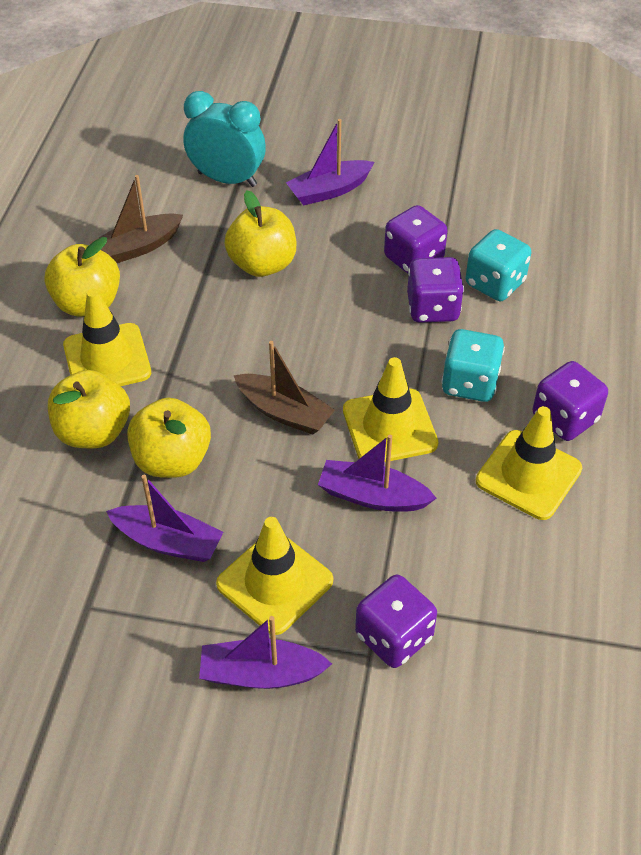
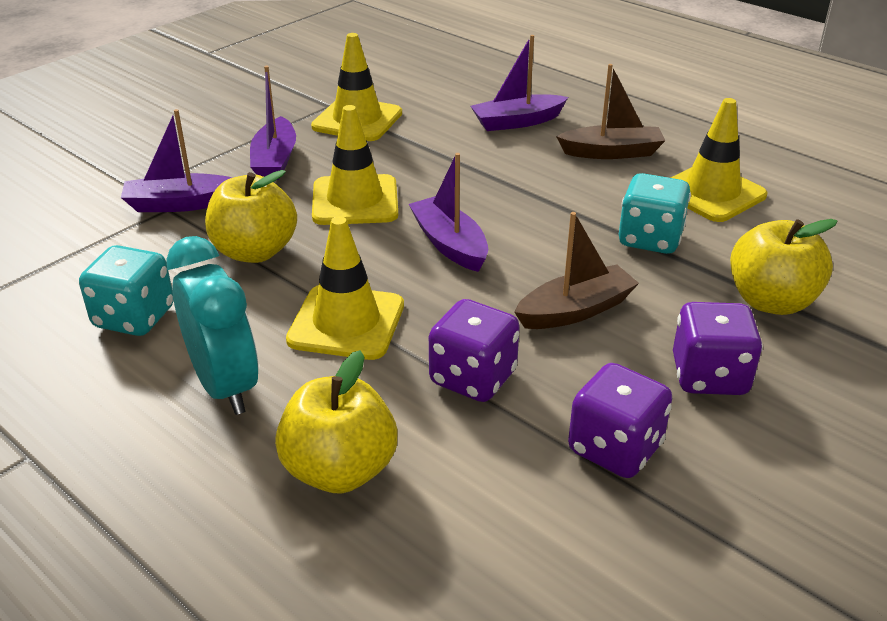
purple dice: [355,575,437,668] [384,205,448,274] [407,257,464,323] [533,361,608,441] = 4 -> [429,299,520,402] [568,363,672,478] [673,302,763,395] = 3
yellow apple: [44,237,120,317] [48,370,130,448] [127,398,211,478] [224,190,296,277] = 4 -> [205,170,297,263] [275,350,398,493] [730,219,838,315] = 3

